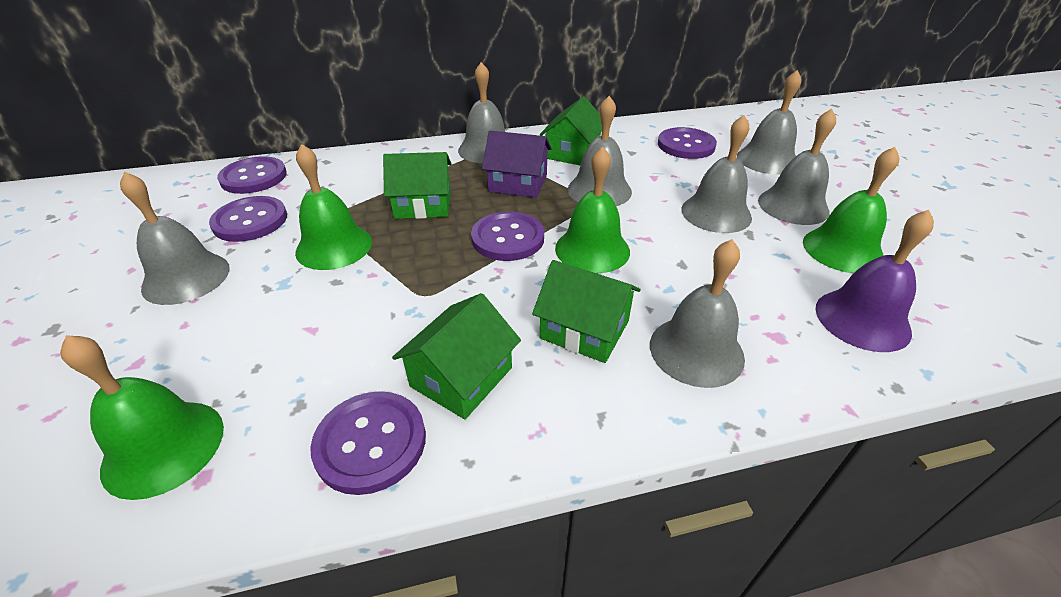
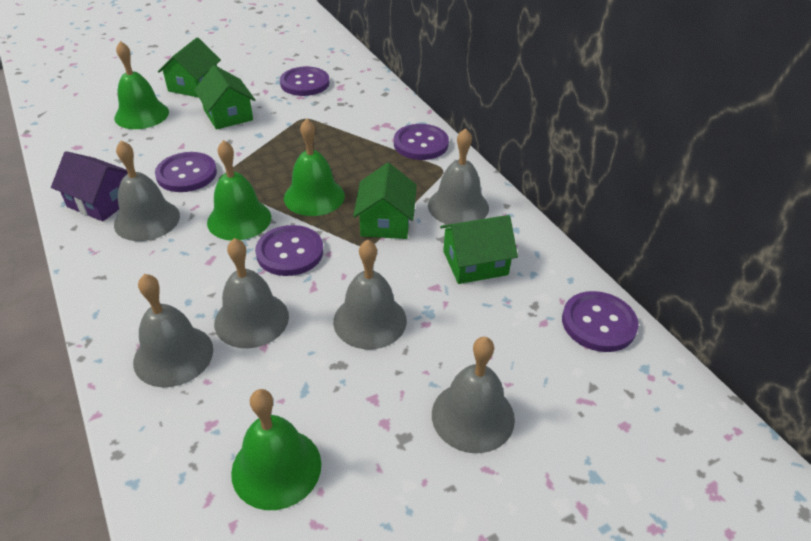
grey bell: [120,172,230,305] [458,62,505,163] [568,96,632,206] [650,239,745,388] [681,115,752,233] [737,70,801,174] [758,109,836,225] = 7 -> [114,140,180,241] [133,274,213,387] [214,238,289,348] [333,240,407,349] [428,128,489,225] [432,337,515,453] = 6
purple bell: [816,210,934,352] = 1 -> none = 0

